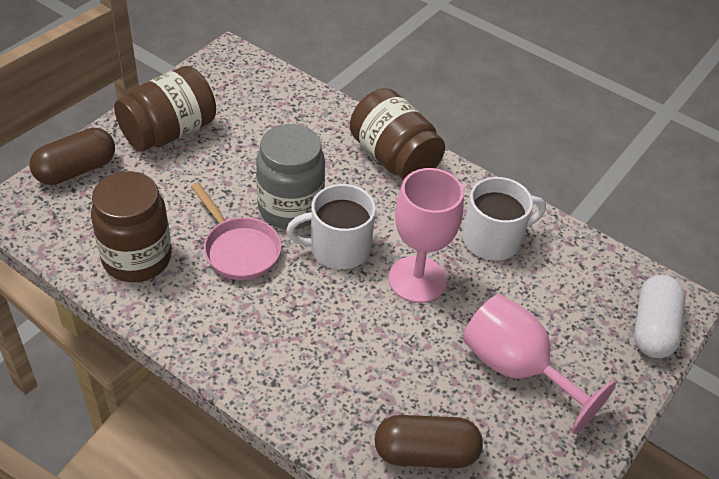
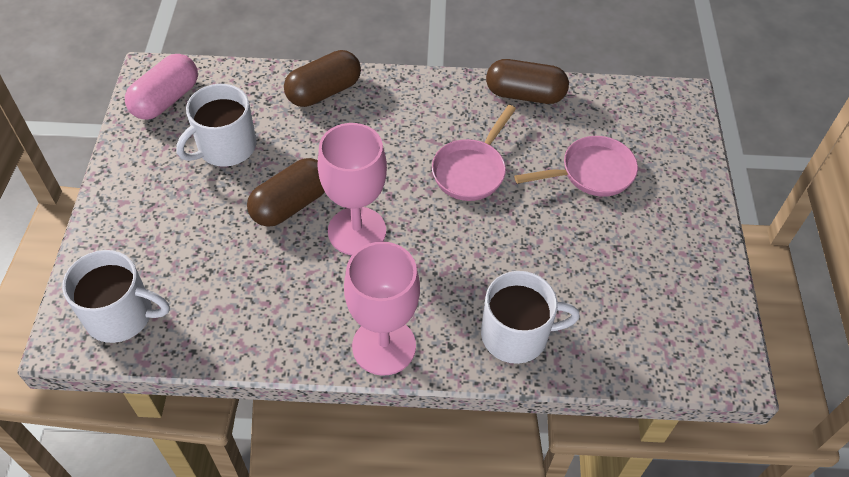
brown capsule: [30,128,115,185] [374,415,483,468] = 2 -> [247,158,325,227] [284,50,361,107] [486,59,569,104] = 3
brown jar: [91,171,172,282] [114,66,216,151] [350,88,445,180] = 3 -> none = 0
grey jar: [256,124,325,229] = 1 -> none = 0
pink capsule: none = 0 -> [125,54,198,120] = 1
pink pan: [191,183,282,280] = 1 -> [432,105,516,201] [514,136,638,197] = 2
white capsule: [634,275,685,358] = 1 -> none = 0
white mug: [286,184,376,269] [463,177,546,261] = 2 -> [62,250,170,343] [176,84,256,167] [481,271,580,364] = 3

